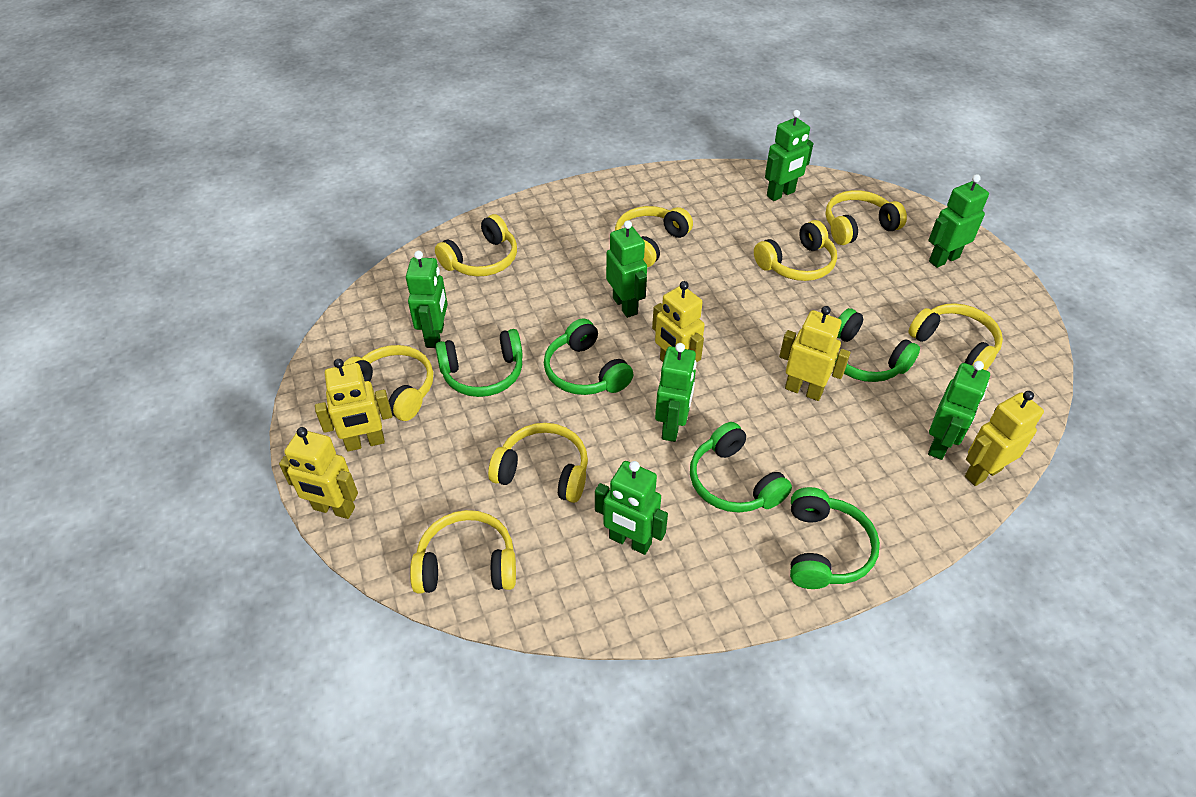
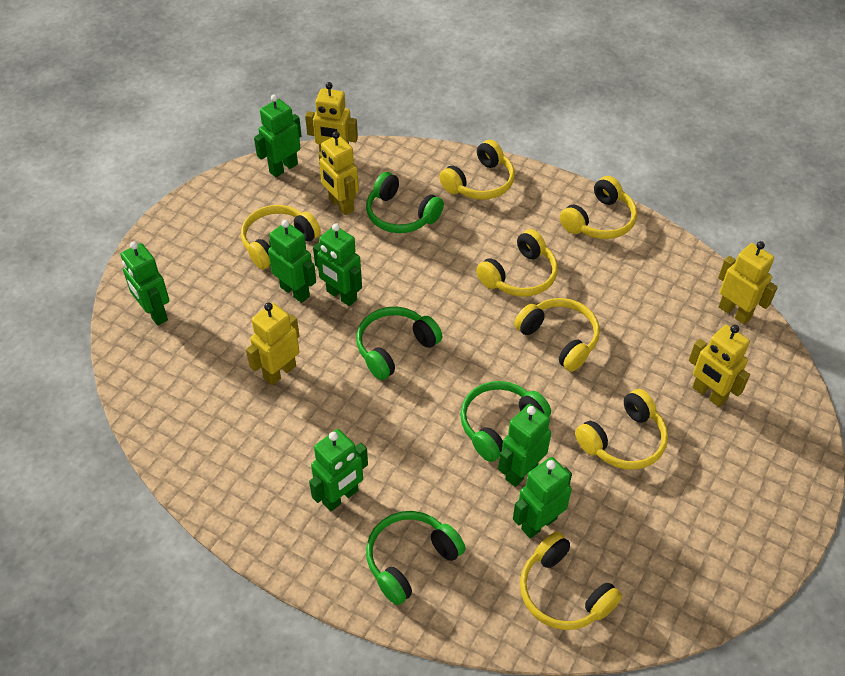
green headphones: [435,329,523,397] [544,318,634,395] [690,422,792,513] [790,487,880,589] [834,308,920,382] = 5 -> [356,307,442,380] [366,172,444,233] [366,511,466,605] [460,381,551,462] = 4
yellow headphones: [344,345,433,421] [410,510,516,593] [435,214,517,277] [488,423,588,503] [615,206,693,267] [754,220,837,281] [825,190,907,245] [908,303,1003,370] = 8 -> [241,205,321,270] [439,140,515,200] [476,229,558,297] [514,298,600,372] [520,532,622,630] [560,176,637,239] [575,389,668,470] = 7

